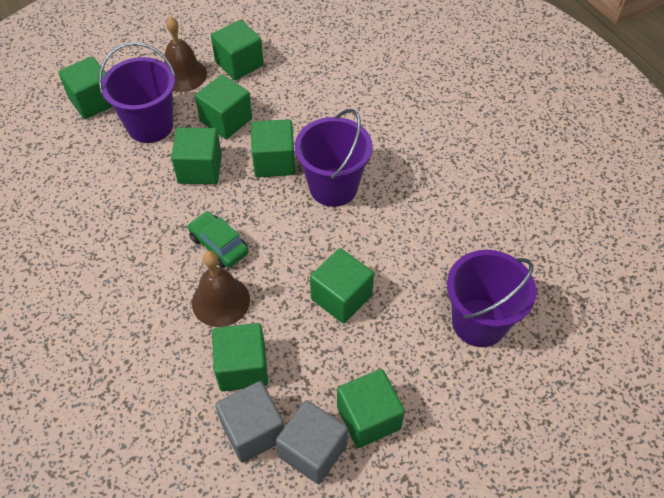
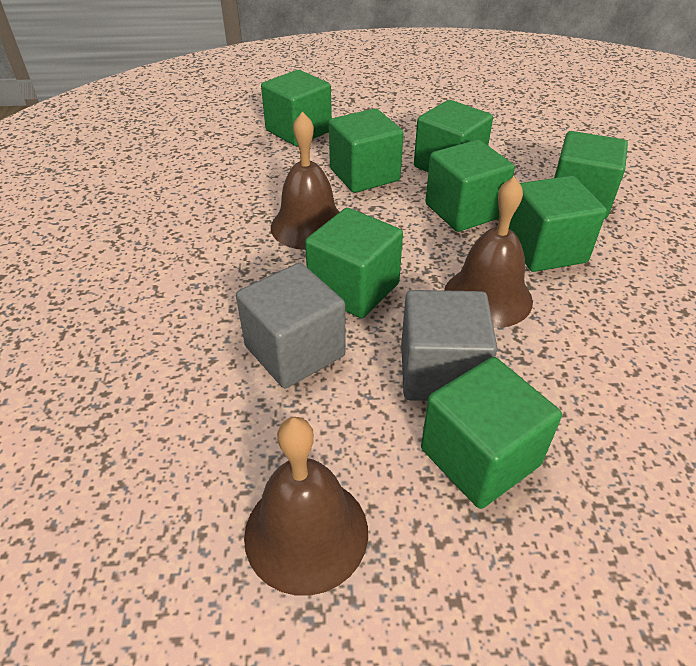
brown bell: [164,16,207,92] [192,251,250,327] = 2 -> [244,417,368,596] [271,112,339,250] [444,177,533,328] = 3
green car: [188,211,249,268] = 1 -> none = 0
purple bucket: [99,42,176,143] [295,109,373,207] [447,250,536,347] = 3 -> none = 0

